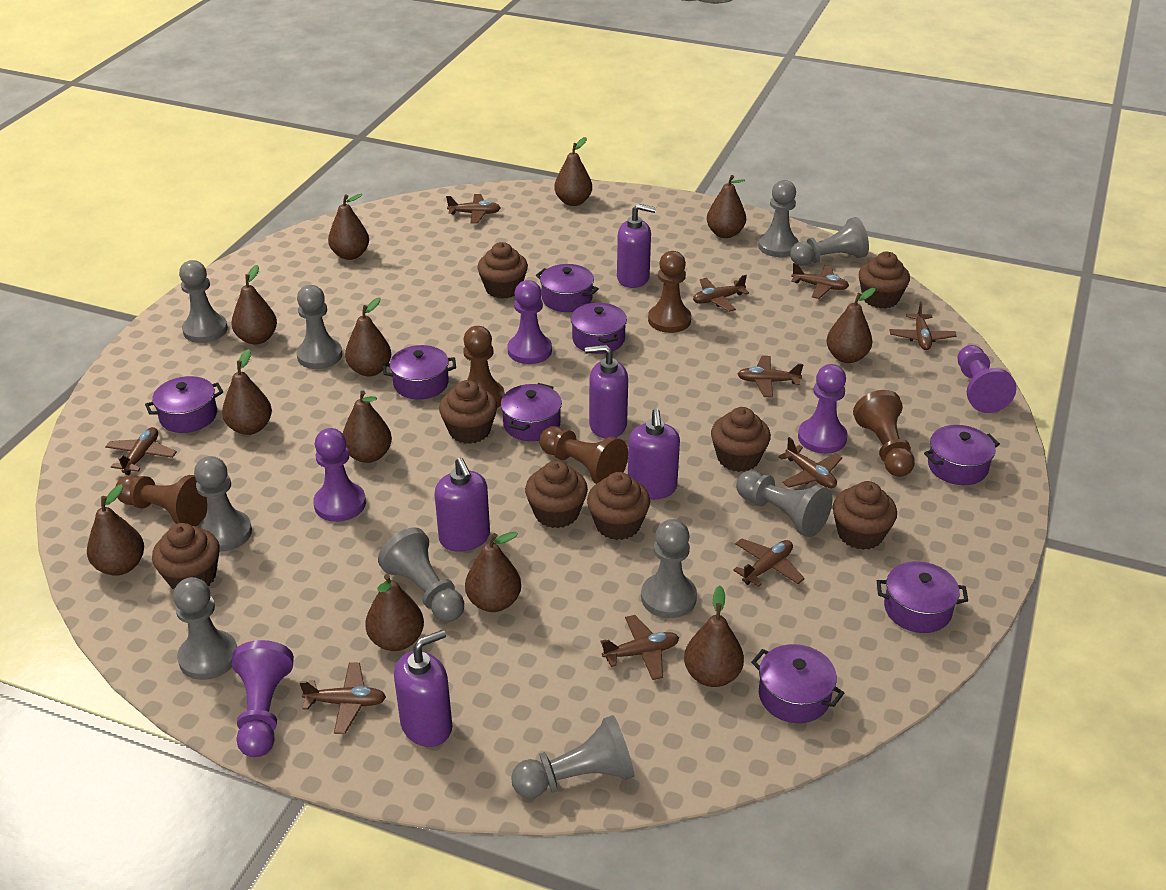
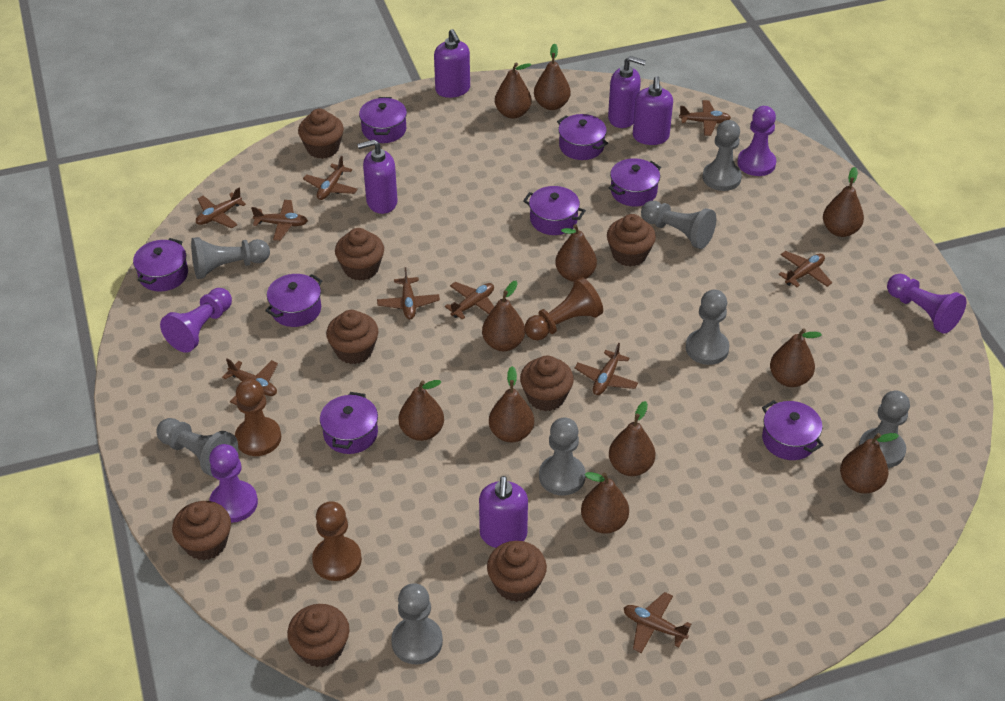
brown pawn: [116,475,207,526] [463,326,504,408] [539,426,628,484] [648,251,691,333] [853,390,915,477] = 5 -> [235,379,281,456] [312,501,362,581] [525,277,603,340] = 3
brown pear: [87,484,144,576] [222,349,272,435] [231,265,277,344] [328,194,369,260] [343,390,392,463] [345,297,391,376] [365,574,424,651] [465,532,521,612] [554,137,592,206] [684,585,744,687] [707,175,746,238] [826,288,875,363] = 12 -> [399,380,444,441] [482,281,525,351] [489,366,534,442] [495,62,532,119] [534,43,571,110] [555,224,597,282] [581,472,629,534] [609,401,655,476] [770,328,822,387] [823,167,864,237] [840,433,899,494] = 11
grey pawn: [173,577,237,680] [179,260,228,343] [194,456,252,552] [296,285,342,369] [378,527,464,622] [511,715,634,798] [641,519,697,618] [736,470,832,537] [758,180,799,257] [790,217,869,266] = 10 -> [156,418,238,477] [191,237,270,279] [391,583,443,664] [539,417,586,495] [641,201,716,249] [686,289,729,365] [703,120,742,191] [859,390,910,468] = 8
purple pawn: [232,640,294,757] [313,428,366,522] [508,280,552,364] [798,364,847,454] [958,345,1016,413] = 5 -> [160,288,232,353] [209,444,258,523] [737,106,776,176] [887,274,966,334] = 4

